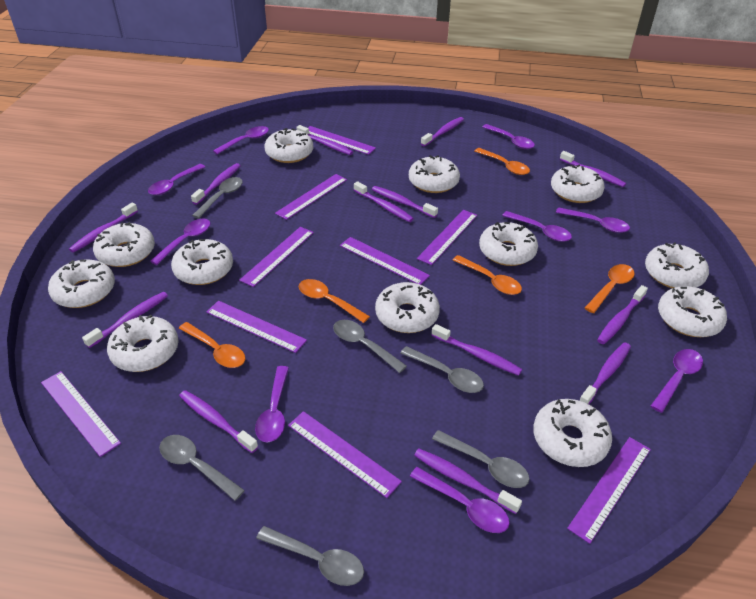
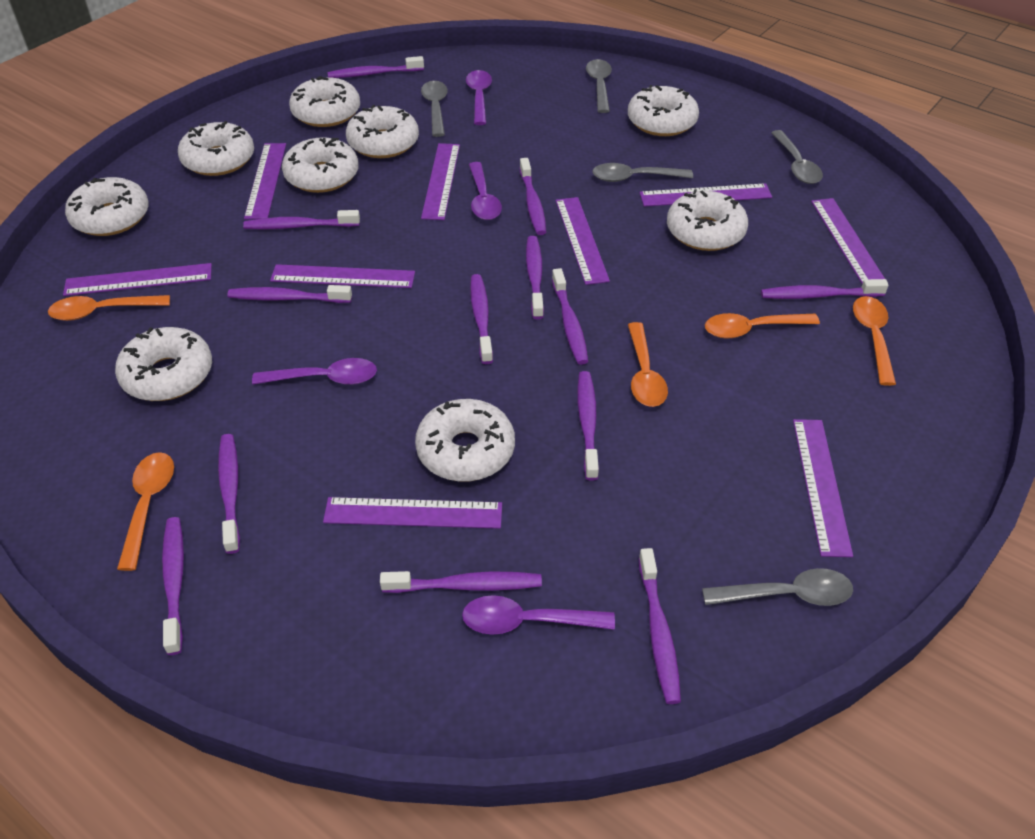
grey spoon: [159,435,245,501] [192,177,243,219] [256,526,364,586] [333,320,407,373] [401,346,484,393] [432,430,530,488] = 6 -> [421,81,448,137] [586,59,612,113] [592,163,693,182] [702,568,853,606] [771,130,823,184] = 5
purple spoon: [148,164,205,195] [150,219,210,265] [213,126,269,154] [255,366,289,442] [410,467,510,533] [483,124,535,149] [502,211,572,242] [556,207,630,233] [651,349,703,413] = 9 -> [252,358,377,385] [462,595,615,635] [466,70,492,125] [469,162,502,220] = 4
white donut: [48,259,115,308] [93,222,155,267] [107,315,179,372] [171,239,233,285] [265,128,313,163] [375,282,440,333] [409,155,460,193] [479,222,538,266] [533,399,612,467] [551,165,605,203] [645,242,709,288] [658,286,727,337] = 12 -> [65,177,149,236] [115,327,212,401] [178,121,254,176] [282,137,359,193] [289,76,360,127] [346,105,419,158] [415,399,515,482] [628,85,699,136] [667,189,748,251] = 9

